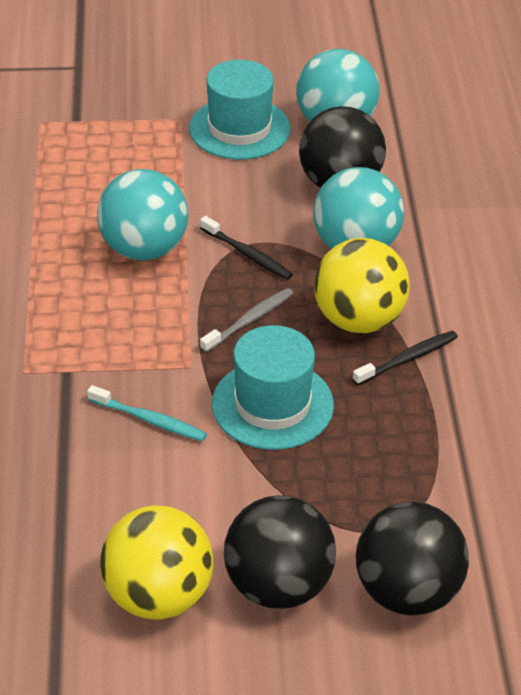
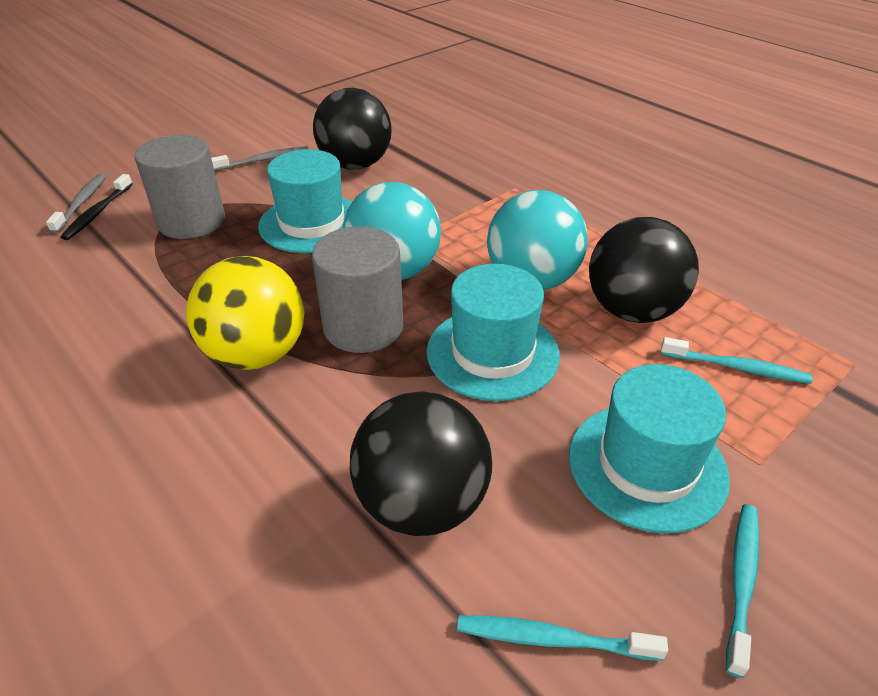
black toothbrush: [200,216,293,280] [353,331,458,385] = 2 -> [61,174,133,240] = 1
grey cylinder: none = 0 -> [134,135,225,239] [312,226,403,353] = 2
grey toothbrush: [200,288,294,353] = 1 -> [46,173,106,233] [211,146,309,171] = 2
turquoise ball: [97,169,188,261] [296,49,380,121] [313,167,404,249] = 3 -> [343,182,441,280] [487,190,588,290] = 2
turquoise hat: [189,60,291,160] [212,325,334,450] = 2 -> [258,149,352,253] [427,264,560,401] [569,364,730,533] = 3
turquoise toothbrush: [87,385,207,441] = 1 -> [457,615,668,661] [661,337,813,384] [726,504,759,678] = 3
yellow ball: [100,505,214,620] [314,238,410,333] = 2 -> [186,256,304,370] = 1

